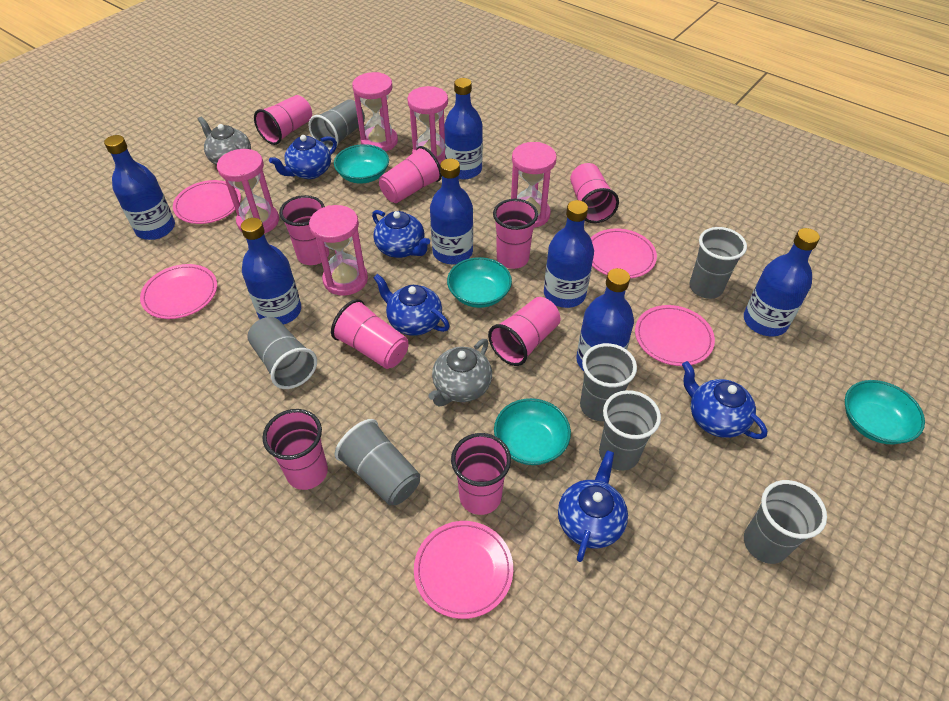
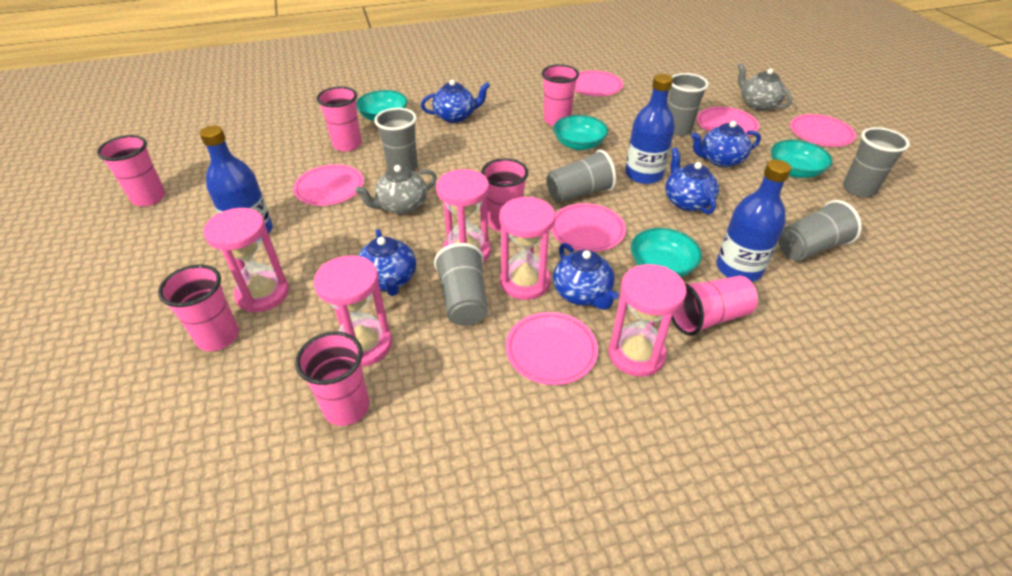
blue bottle: [104,135,175,240] [241,218,301,325] [430,158,473,264] [444,78,483,179] [544,200,594,308] [576,268,634,371] [744,228,820,336] = 7 -> [200,125,273,234] [625,74,675,184] [716,160,791,282] = 3
grey cup: [247,317,317,389] [309,99,365,150] [334,419,420,506] [580,343,637,421] [599,390,661,471] [689,227,747,299] [744,480,827,564] = 7 -> [374,108,418,172] [434,243,488,326] [547,150,616,203] [668,73,709,136] [778,200,862,261] [843,127,910,197] = 6
pink cup: [254,95,312,145] [262,409,328,490] [279,195,329,265] [331,299,408,369] [379,146,442,203] [451,433,511,515] [488,297,560,366] [493,199,538,269] [570,163,619,223] = 9 -> [97,135,166,206] [158,265,239,351] [295,332,369,426] [317,87,362,152] [481,158,528,232] [542,65,579,126] [672,276,758,336] = 7
pink plate: [140,264,217,319] [173,180,241,224] [414,521,513,619] [591,229,657,278] [635,305,715,366] = 5 -> [293,164,364,206] [506,312,598,385] [551,203,626,252] [575,70,623,97] [697,107,759,137] [790,114,856,147] = 6

